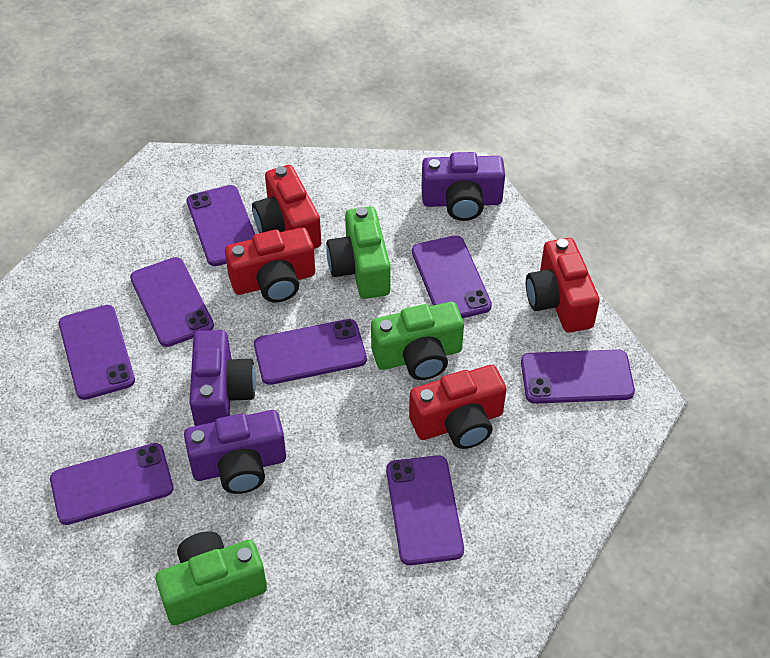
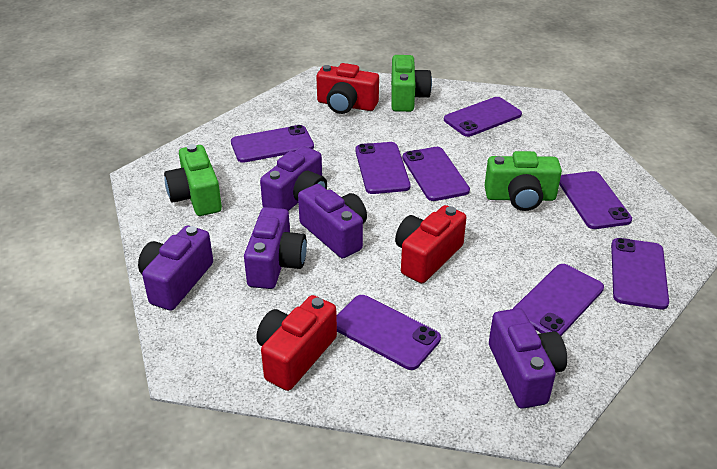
purple camera: [184,410,286,494] [190,330,256,426] [421,152,505,221] = 3 -> [138,226,213,311] [244,207,307,289] [260,146,327,211] [298,184,367,259] [489,308,567,409] = 5
red camera: [225,227,315,302] [252,165,321,249] [409,365,506,449] [526,238,600,333] = 4 -> [256,295,337,391] [316,63,379,114] [395,205,467,283] = 3

